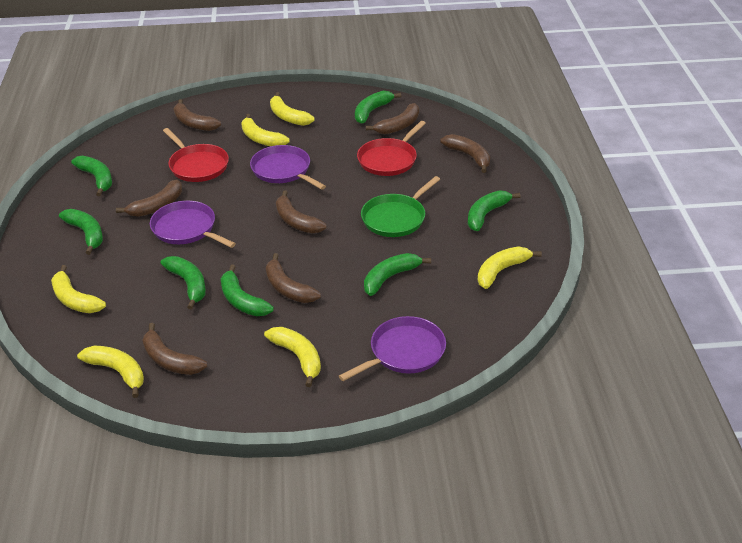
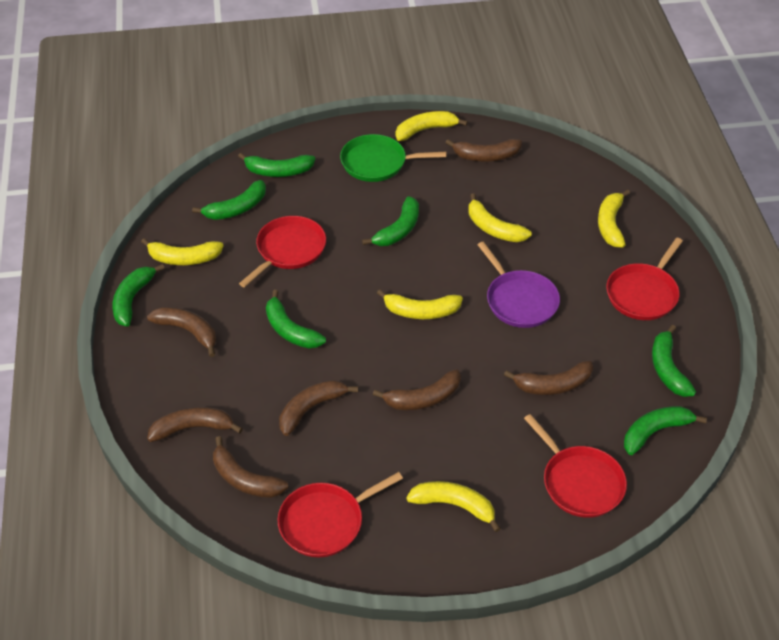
purple pan: [150,201,236,248] [250,145,326,190] [339,316,446,381] = 3 -> [477,242,560,328] = 1
red pan: [163,128,229,182] [357,121,426,176] = 2 -> [239,216,326,287] [278,472,403,557] [524,414,627,518] [606,238,683,320] = 4

